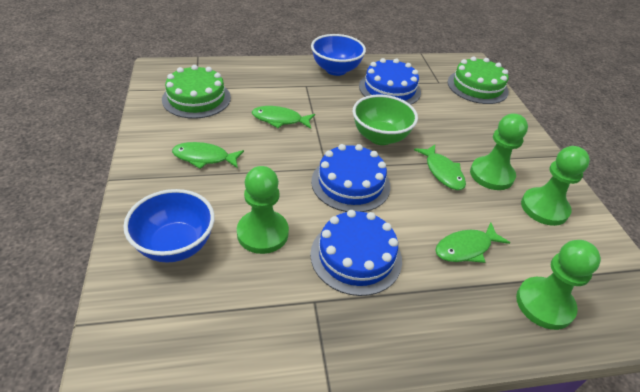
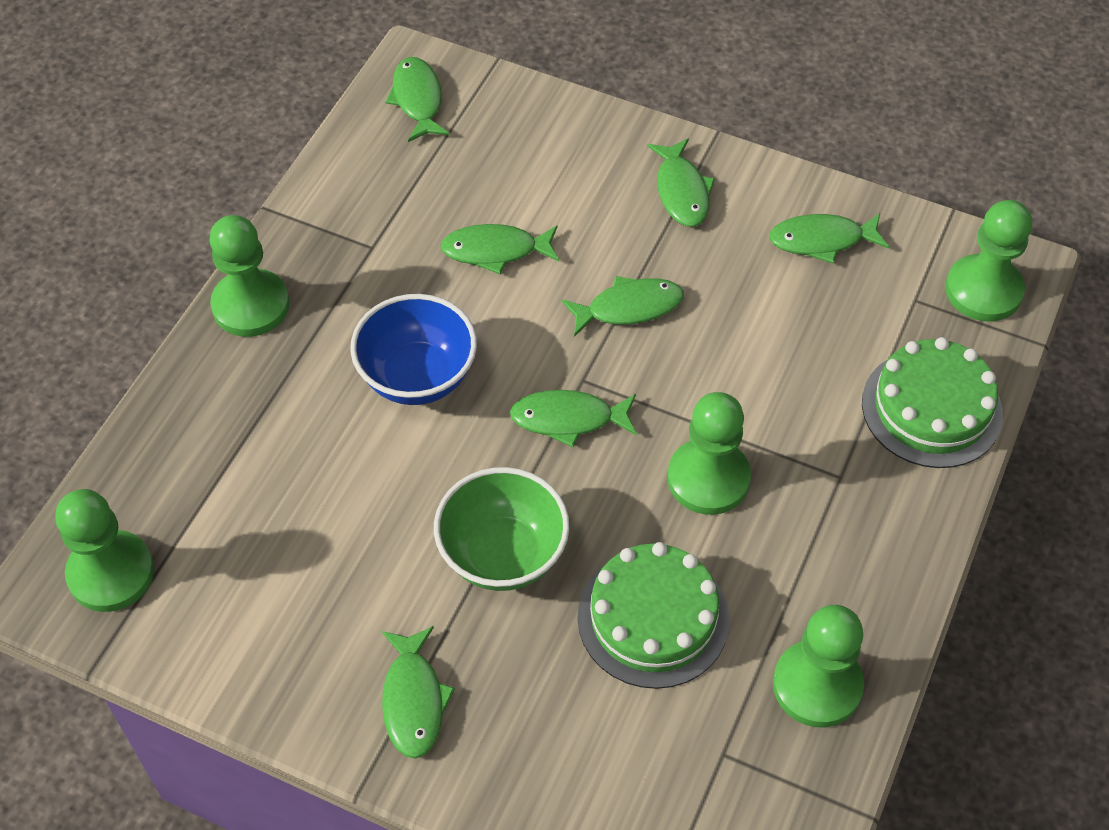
blue bowl: [123,189,215,263] [311,34,366,76] = 2 -> [350,294,477,405] = 1
blue cake: [310,210,402,296] [311,144,390,212] [359,58,421,105] = 3 -> none = 0
green fish: [172,142,244,169] [252,106,315,129] [414,145,466,190] [435,223,510,263] = 4 -> [382,626,455,758] [385,57,450,142] [440,224,559,274] [510,390,637,447] [562,276,684,337] [647,138,715,227] [769,213,889,264] = 7
green pawn: [237,166,289,254] [470,114,528,190] [516,240,601,330] [521,146,590,226] = 4 -> [55,489,154,612] [209,215,290,337] [668,392,751,515] [773,605,864,727] [945,200,1032,322] = 5

